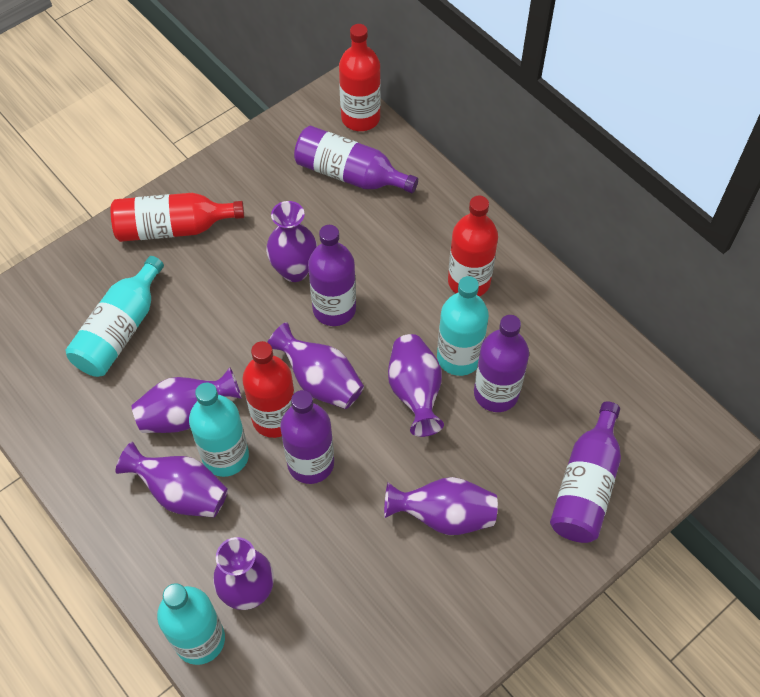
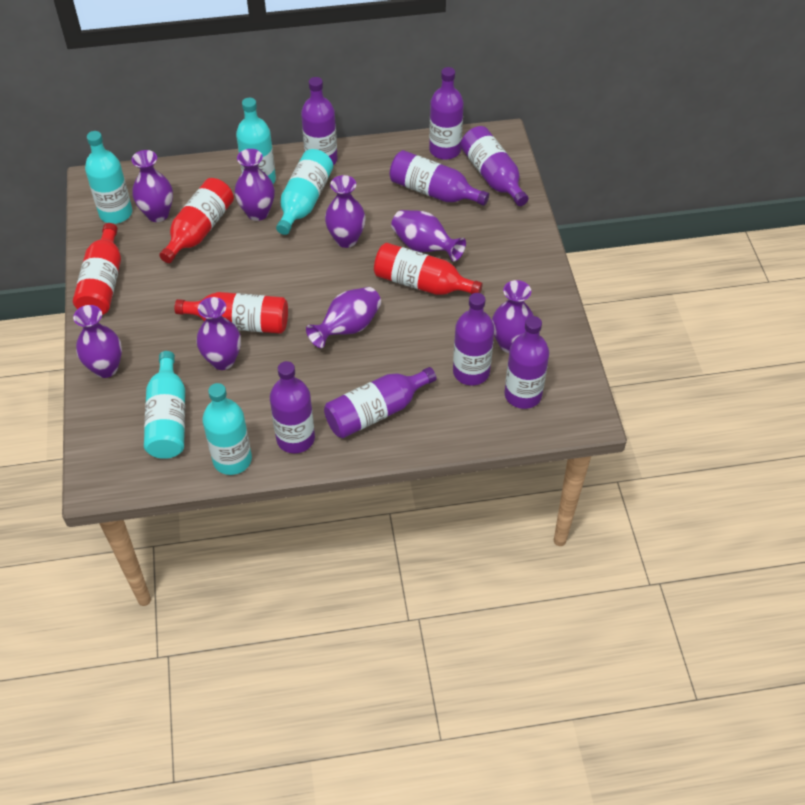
purple bottle: [280,390,334,484] [294,126,418,193] [308,225,356,326] [474,315,529,412] [550,401,621,543] = 5 -> [270,361,315,453] [301,77,337,165] [324,367,437,438] [390,150,489,206] [429,67,464,160] [453,293,494,386] [461,126,529,206] [505,316,549,409] = 8
purple vase: [115,442,228,517] [132,367,242,433] [213,537,274,610] [266,201,318,282] [267,322,364,409] [384,477,498,535] [388,334,444,437] = 7 -> [73,305,122,378] [132,150,173,222] [197,297,241,370] [235,149,275,221] [306,287,381,348] [325,175,366,248] [391,210,466,262] [492,280,534,353] = 8
turquoise bottle: [65,256,164,377] [157,583,225,665] [189,383,249,477] [437,276,489,376] = 4 -> [85,131,132,224] [144,351,185,459] [202,383,252,475] [236,98,276,184] [276,149,333,235] = 5

